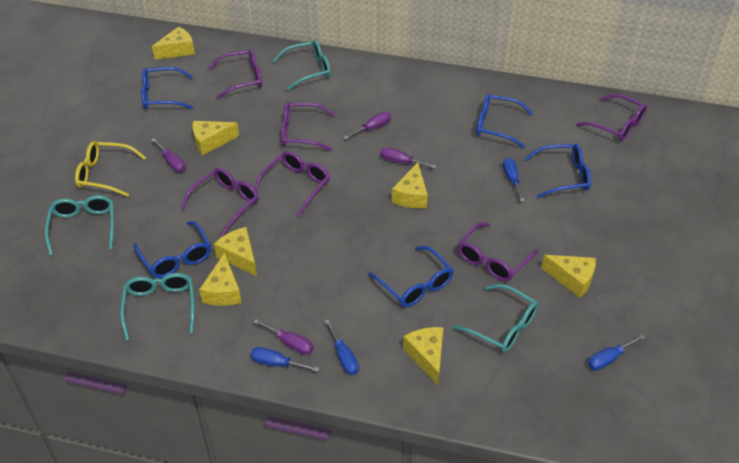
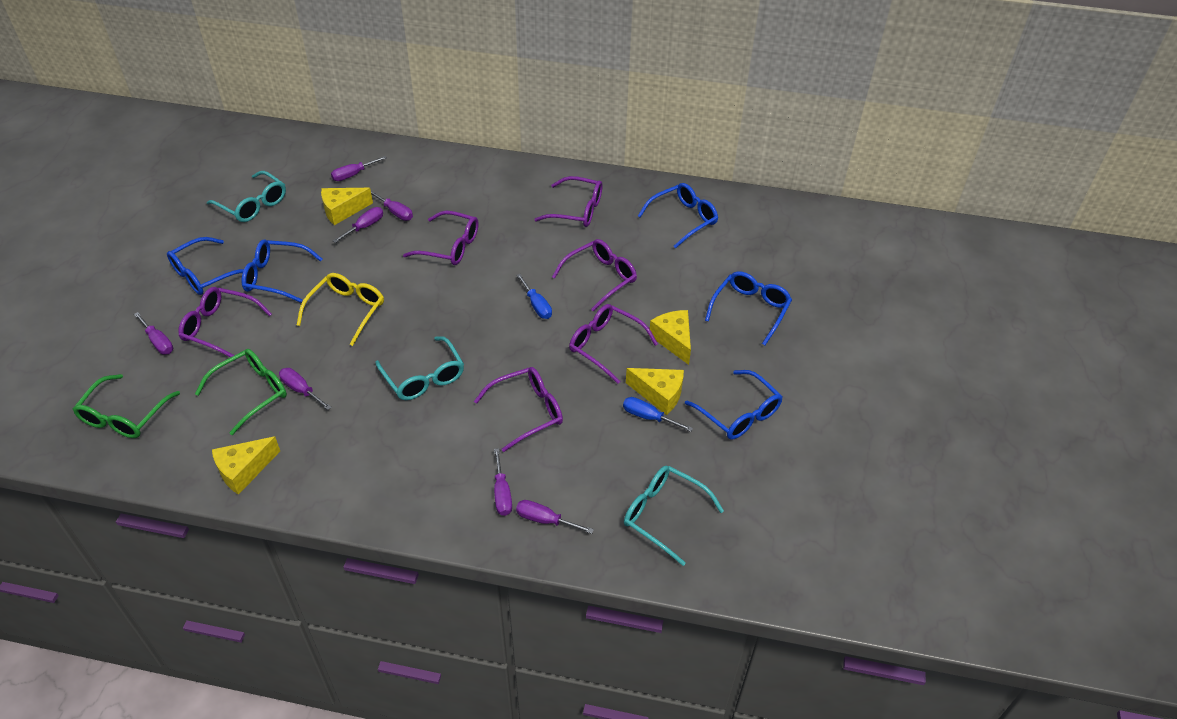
blue screwdriver: [251,347,319,372] [324,320,359,375] [503,158,525,201] [588,334,646,370] = 4 -> [516,274,552,319] [623,397,693,432] = 2
green glasses: none = 0 -> [73,374,180,438] [195,349,287,435] = 2
purple screwdriver: [151,139,186,172] [253,319,314,355] [344,112,391,139] [381,147,436,168] = 4 -> [134,312,173,354] [279,368,332,410] [331,156,387,181] [333,207,383,243] [371,191,413,221] [494,448,512,516] [516,500,594,534] = 7
turquoise glasses: [45,195,114,256] [120,273,195,340] [273,40,331,91] [452,284,538,353] = 4 -> [207,171,286,222] [375,336,464,400] [624,466,724,566] = 3
yellow cheese: [152,27,195,60] [192,121,239,156] [199,253,242,306] [214,227,257,276] [392,163,428,208] [403,327,444,385] [541,255,596,298] = 7 -> [212,436,280,495] [321,188,373,225] [626,368,684,415] [650,310,691,365] = 4

